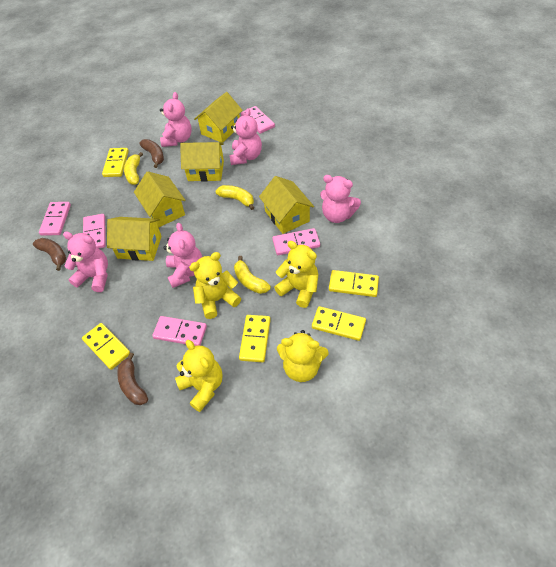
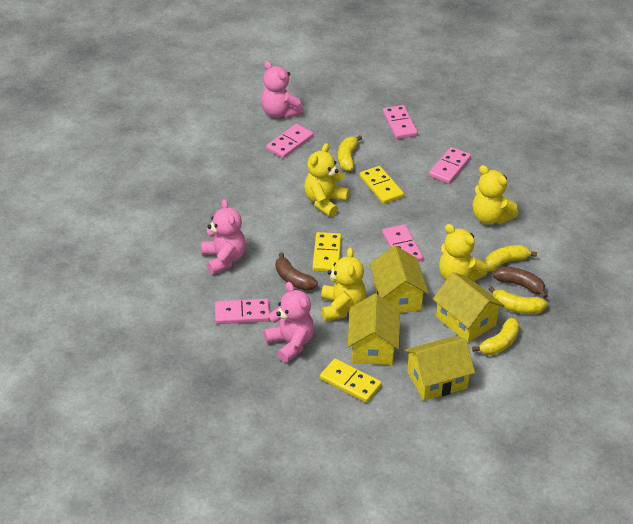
brown banana: [33,238,66,271] [118,353,148,405] [139,139,164,168] = 3 -> [276,252,318,291] [493,267,547,298] = 2
pink teddy bear: [63,232,108,292] [160,92,192,147] [163,223,202,288] [229,108,262,165] [320,175,361,223] = 5 -> [202,199,246,275] [261,61,304,118] [264,282,314,363] = 3
yellow banana: [124,152,143,185] [215,185,254,210] [234,256,271,294] = 3 -> [338,135,362,171] [472,318,519,355] [484,245,537,271] [489,286,548,314] = 4
yellow domino: [82,323,130,370] [102,148,129,177] [239,315,271,362] [312,306,366,341] [329,270,379,297] = 5 -> [313,232,341,272] [320,358,382,403] [360,166,404,204] = 3
yellow house: [107,217,162,261] [134,171,185,228] [180,142,224,182] [194,92,243,143] [259,176,314,234] = 5 -> [347,293,400,365] [370,245,429,313] [404,336,475,401] [433,272,504,343] = 4

